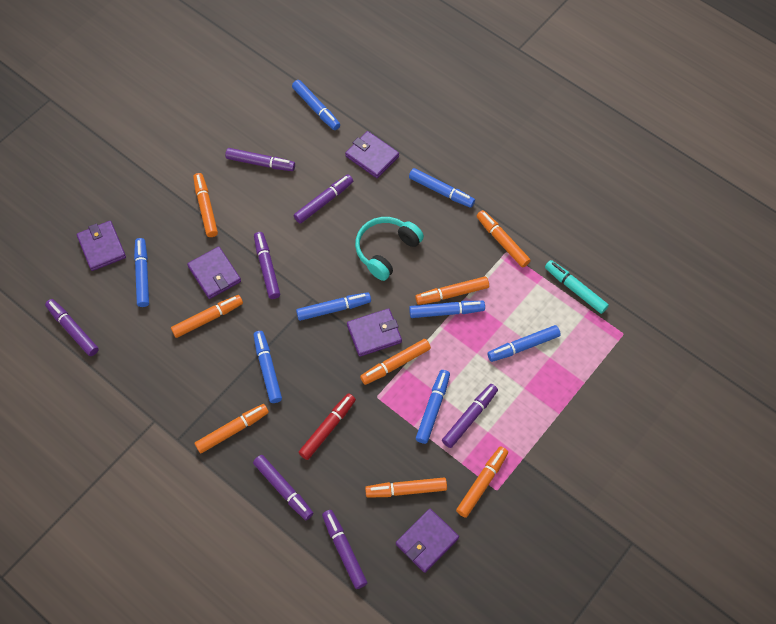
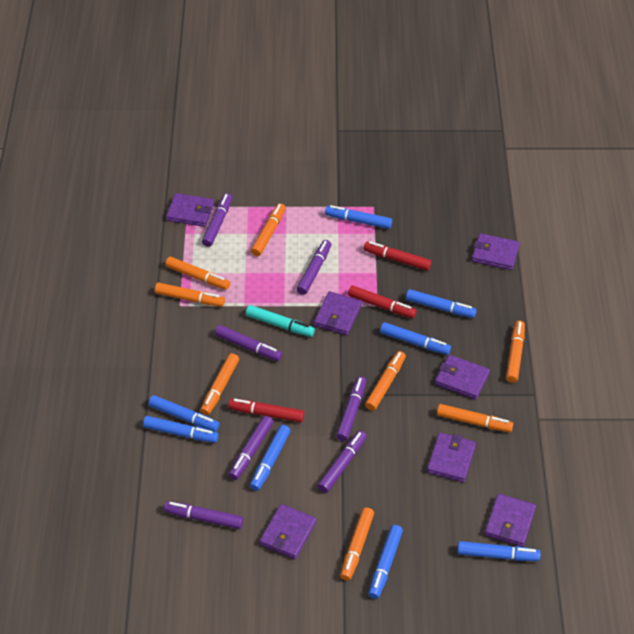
purple wallet: [77,221,126,271] [187,247,241,299] [345,131,399,178] [347,308,402,357] [396,509,459,573] = 5 -> [166,193,214,227] [259,504,316,559] [314,291,362,335] [427,433,476,482] [435,355,490,400] [472,233,520,270] [485,494,536,547] = 7
red marker: [298,394,356,460] = 1 -> [228,399,304,422] [348,285,416,318] [364,241,431,271] = 3
turquoise headphones: [355,217,424,281] = 1 -> none = 0

